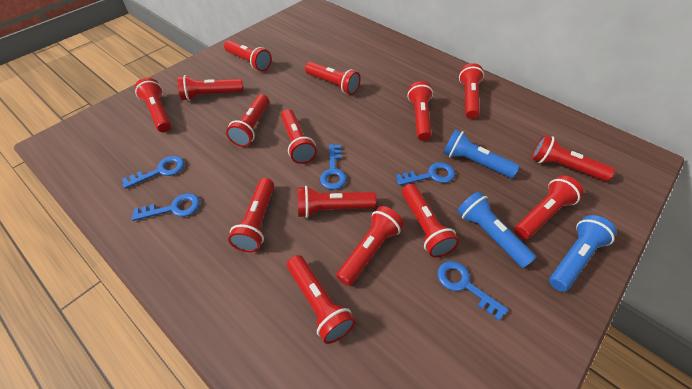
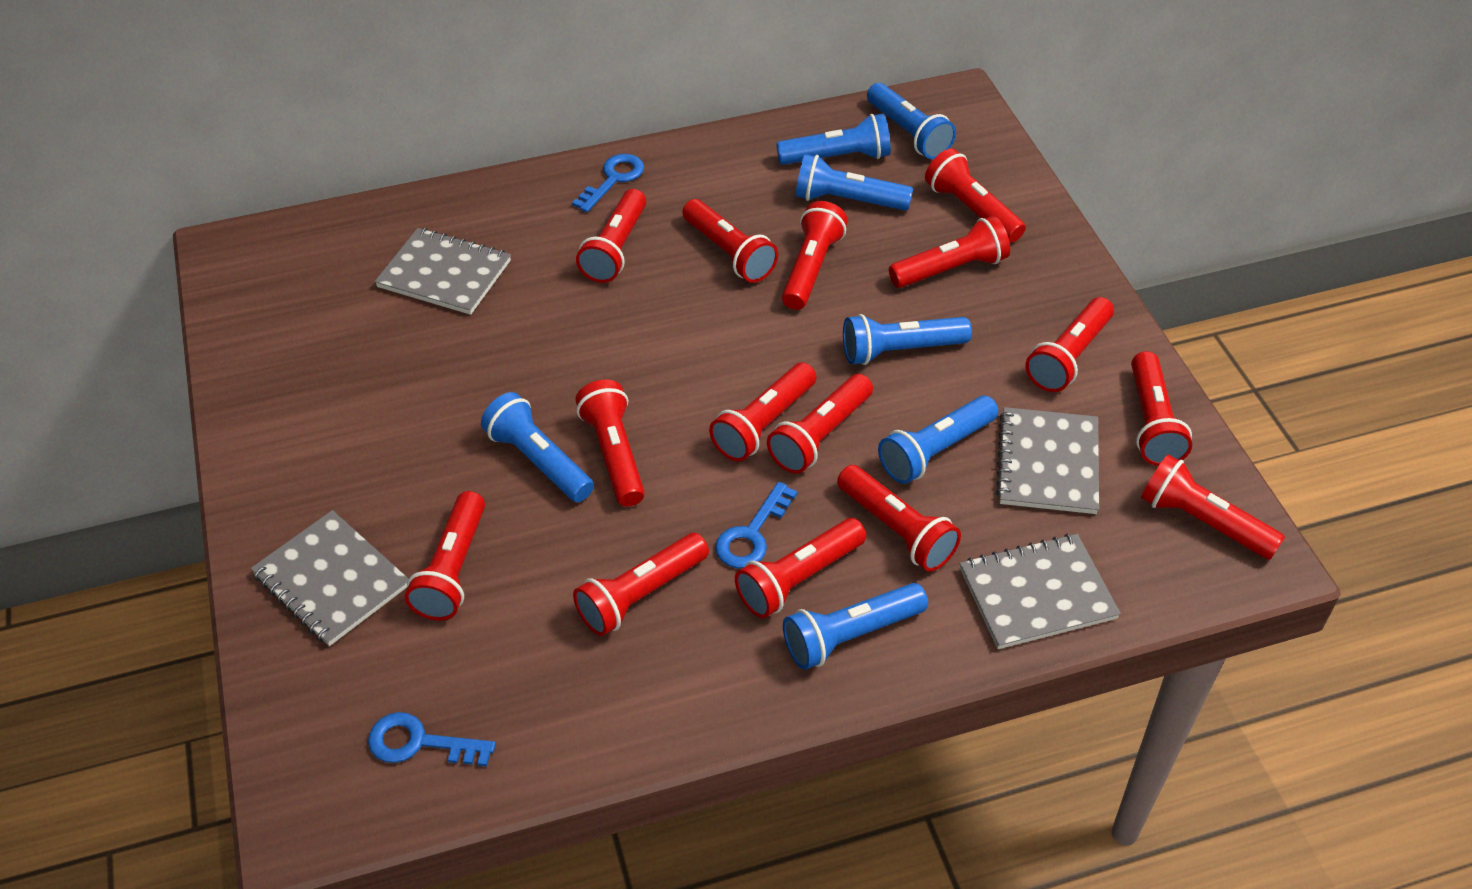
blue flashlight: [443,129,520,178] [457,191,536,268] [549,215,617,292] = 3 -> [481,392,594,502] [776,114,891,165] [783,583,928,670] [796,154,913,211] [843,314,972,365] [867,83,956,159] [878,395,998,484] = 7
blue key: [122,156,184,189] [132,193,200,221] [320,144,347,190] [396,162,455,186] [437,261,508,321] = 5 -> [368,712,496,767] [572,154,644,212] [715,482,797,569] = 3
grey notebook: none = 0 -> [251,510,409,646] [375,228,511,315] [960,534,1121,649] [996,407,1099,514] = 4

